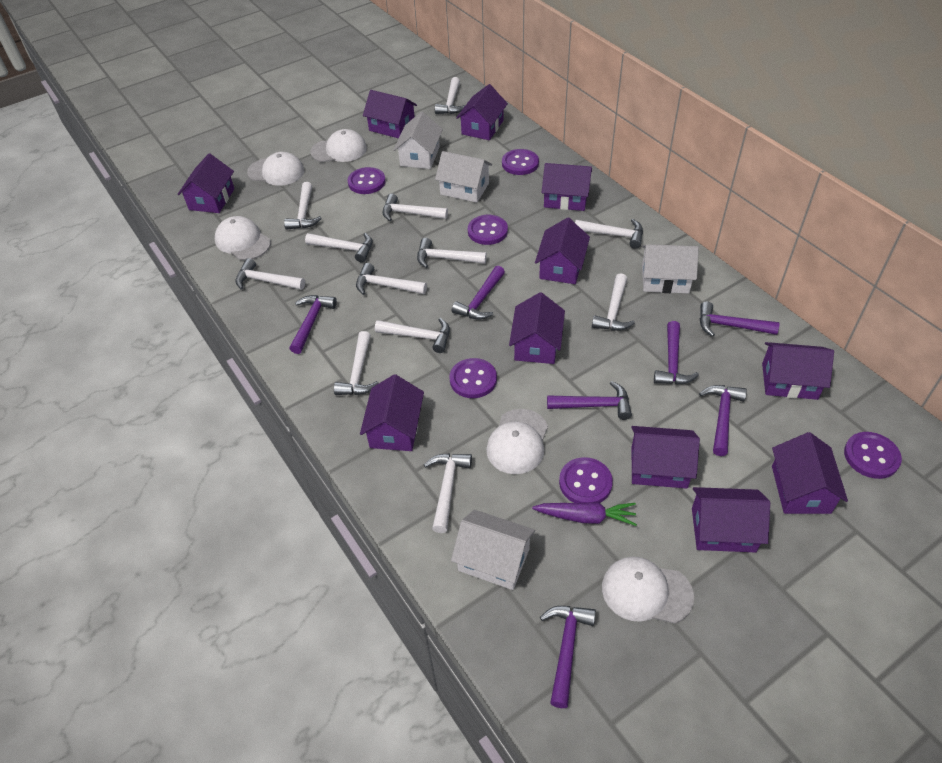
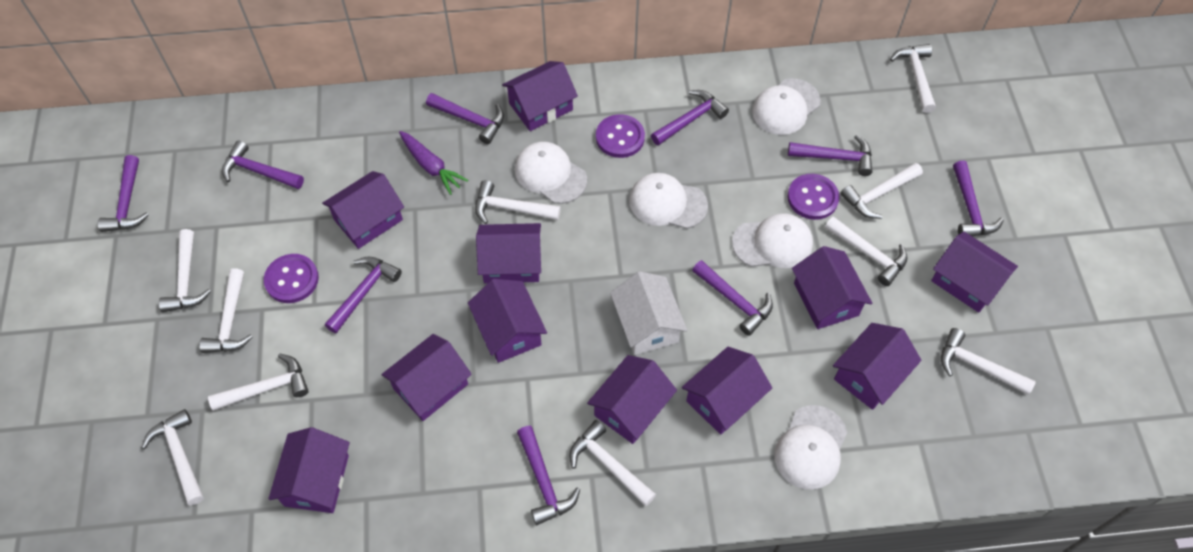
purple button: [348,167,386,194] [449,358,497,398] [468,215,508,245] [502,149,539,175] [559,457,613,503] [844,432,902,479] = 6 -> [264,254,319,303] [596,114,645,158] [788,174,840,220] = 3
purple hammer: [289,295,337,354] [452,266,505,320] [540,606,596,708] [547,381,632,420] [654,321,699,385] [699,385,747,456] [700,301,779,337] = 7 -> [98,155,149,232] [222,140,304,189] [325,257,402,334] [426,93,504,144] [517,426,580,525] [651,90,729,146] [692,260,773,336] [788,135,872,176] [953,161,1004,236] = 9
white hammer: [235,258,305,290] [284,182,322,230] [305,233,373,263] [334,331,379,395] [356,263,427,295] [375,318,450,353] [382,194,448,221] [417,238,487,268] [424,454,472,533] [435,77,465,114] [575,219,643,249] [592,273,635,331] = 12 -> [141,409,204,505] [159,229,211,312] [199,268,253,353] [208,353,309,411] [475,180,561,224] [570,420,656,506] [825,216,908,286] [840,163,923,219] [890,44,936,113] [941,328,1036,395] = 10
white house: [394,112,443,169] [435,151,492,203] [451,510,535,590] [642,244,699,294] = 4 -> [610,271,687,355] = 1

